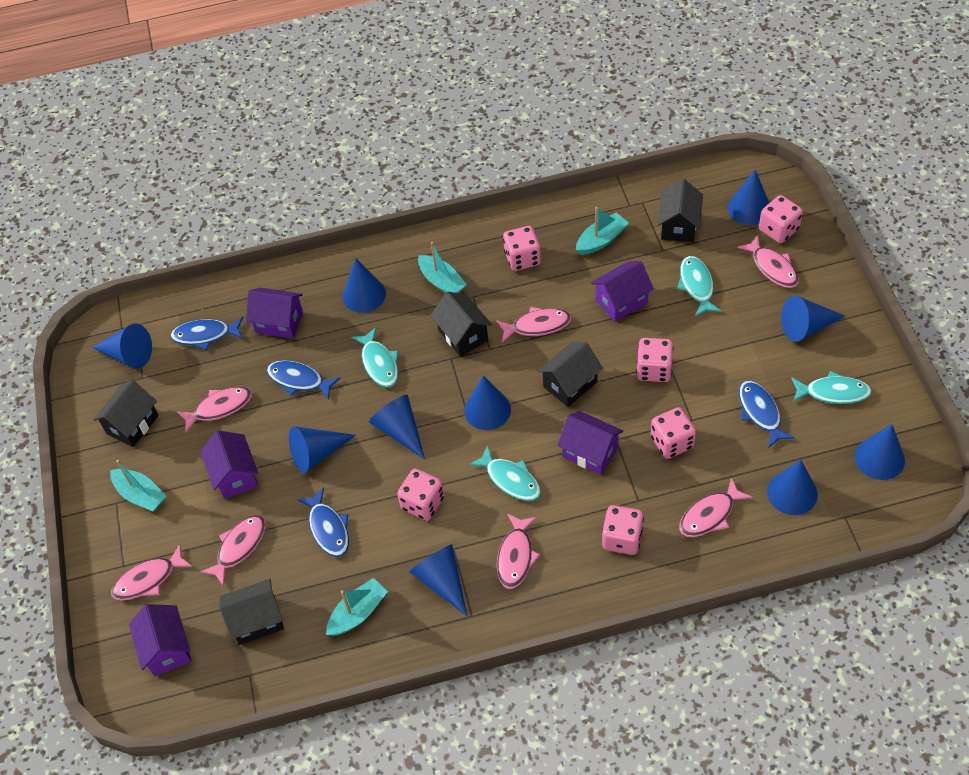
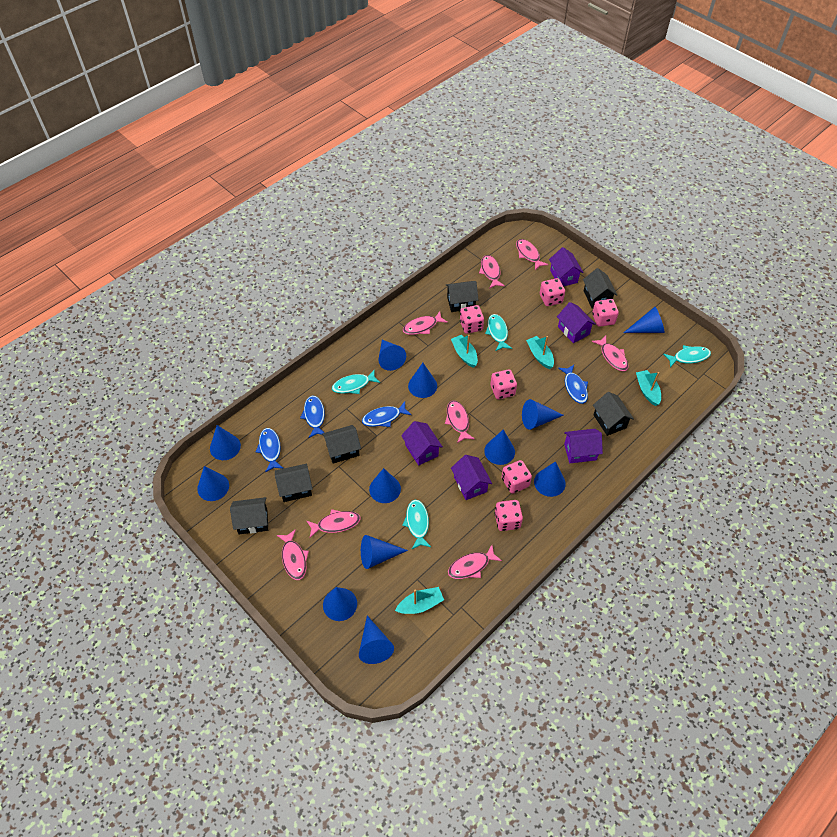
black house: [93,380,159,447] [219,579,284,645] [430,291,492,357] [537,342,603,407] [657,179,703,242] = 5 -> [230,497,268,534] [275,464,313,502] [322,425,361,464] [446,281,478,312] [583,268,617,309] [593,392,634,436] = 6
blue cone: [92,324,152,369] [289,426,356,473] [343,258,386,313] [369,395,425,460] [409,544,467,616] [464,375,511,430] [728,170,769,225] [767,460,818,515] [781,295,845,342] [855,424,905,480] = 10 -> [197,466,229,501] [210,425,241,460] [323,587,357,621] [359,616,394,664] [361,535,408,569] [369,468,401,503] [378,340,406,371] [408,363,437,398] [484,430,515,465] [522,399,564,430] [534,461,566,497] [623,307,665,333] = 12
pink fish: [111,544,193,601] [176,387,252,433] [200,515,266,587] [496,307,572,342] [497,513,540,589] [679,478,752,537] [737,235,799,288] = 7 -> [277,529,309,580] [307,509,361,538] [403,311,448,335] [445,400,475,443] [448,545,502,579] [479,255,505,289] [516,239,548,270] [592,336,629,371] = 8

